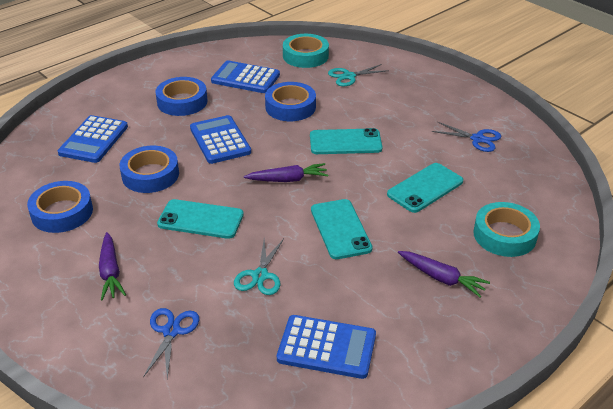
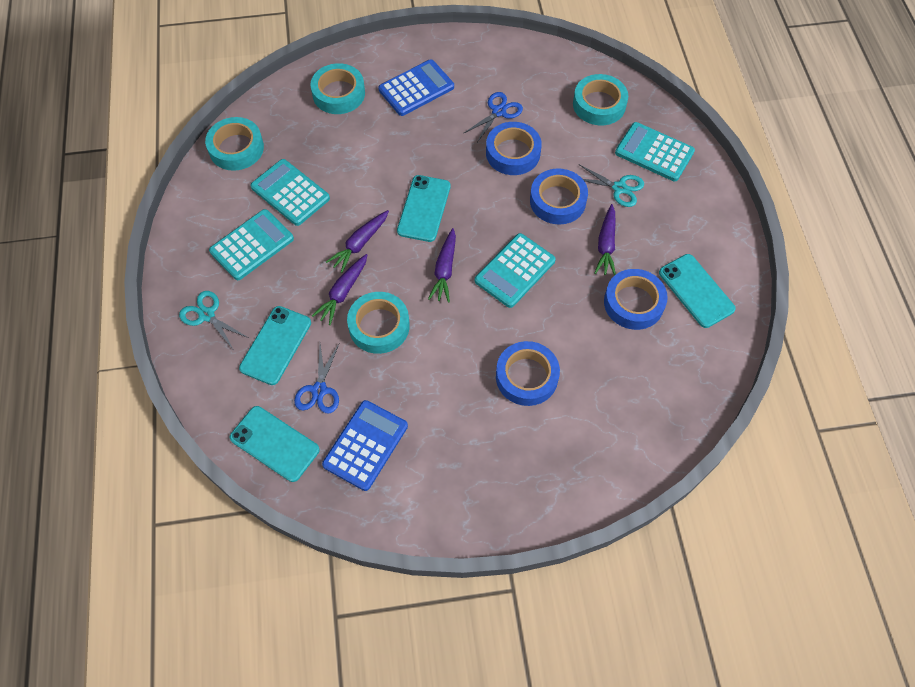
blue calculator: [58,115,128,163] [190,115,251,164] [211,61,280,93] [277,315,376,379] = 4 -> [322,400,408,491] [378,59,454,116] = 2
purple carrot: [99,232,126,300] [244,163,328,182] [398,251,490,297] = 3 -> [312,254,367,325] [326,210,389,273] [428,228,456,303] [595,204,616,276] = 4
turquoise calculator: none = 0 -> [209,209,294,280] [251,159,330,226] [475,233,556,308] [615,122,695,181] = 4
turquoise tape: [283,34,329,68] [473,202,540,257] = 2 -> [205,117,264,171] [310,63,365,114] [347,292,410,354] [573,74,628,125] = 4

